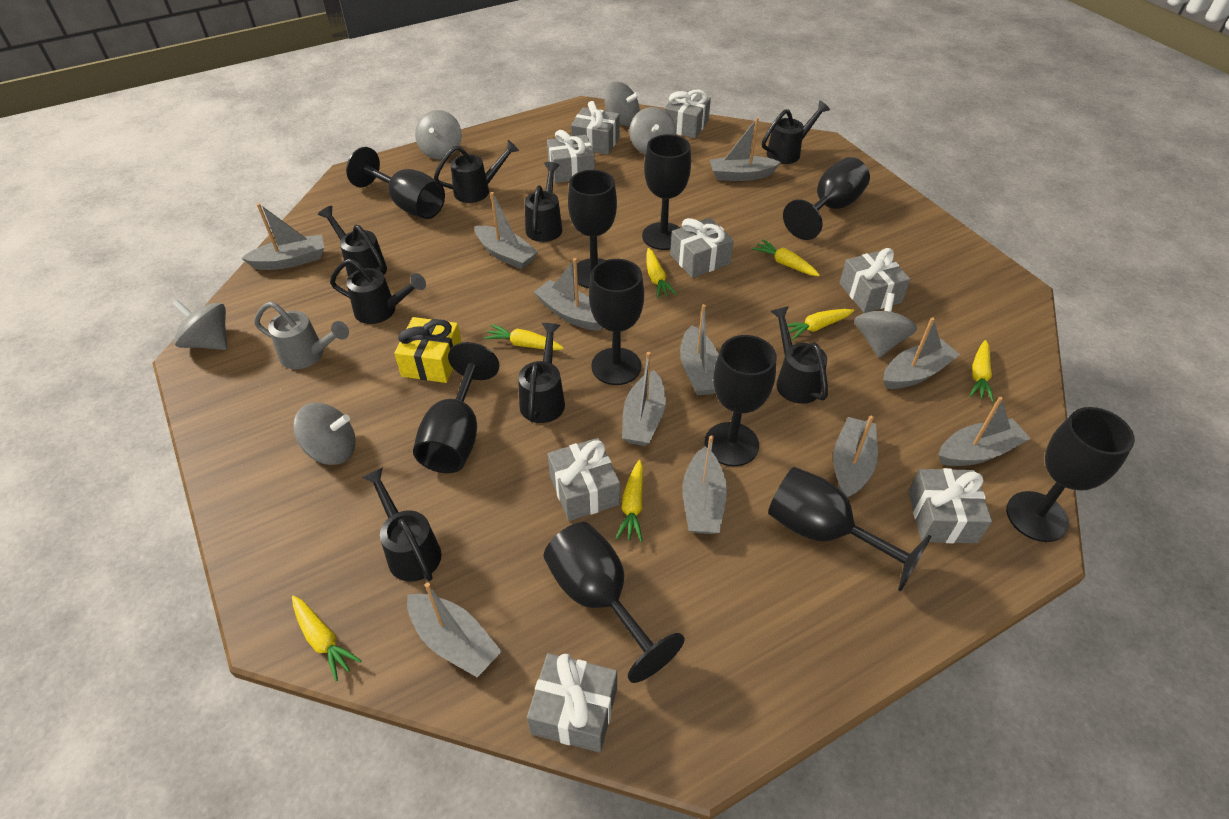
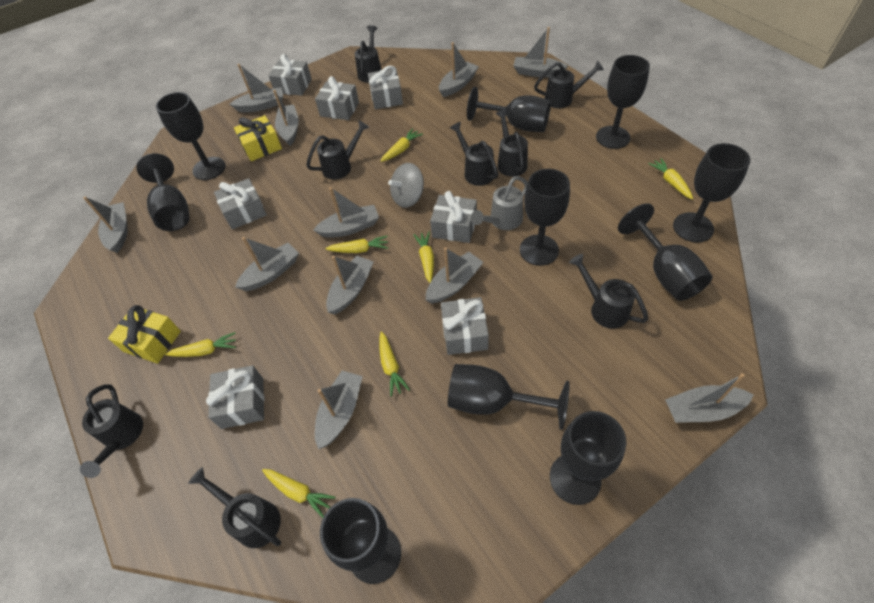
grey gift: [527,653,617,752] [547,130,595,183] [548,438,620,521] [571,101,620,155] [664,90,711,139] [670,218,734,278] [839,248,910,313] [908,468,992,543] = 8 -> [206,365,264,429] [214,178,267,229] [269,54,312,96] [315,76,359,120] [368,65,403,109] [430,191,477,243] [441,297,489,355] = 7
grey spinning top: [172,300,227,350] [293,403,356,465] [415,110,462,159] [604,81,640,126] [629,107,676,155] [854,293,917,358] = 6 -> [388,163,424,208] = 1
yellow gift: [394,317,462,383] = 1 -> [108,305,181,364] [234,115,282,161] = 2

